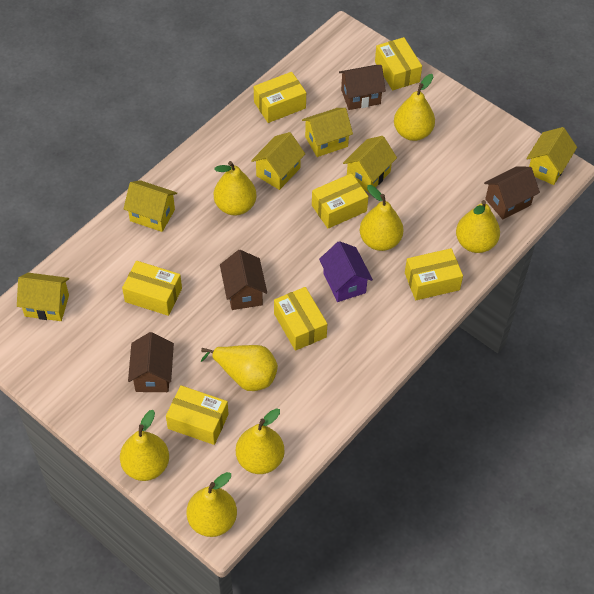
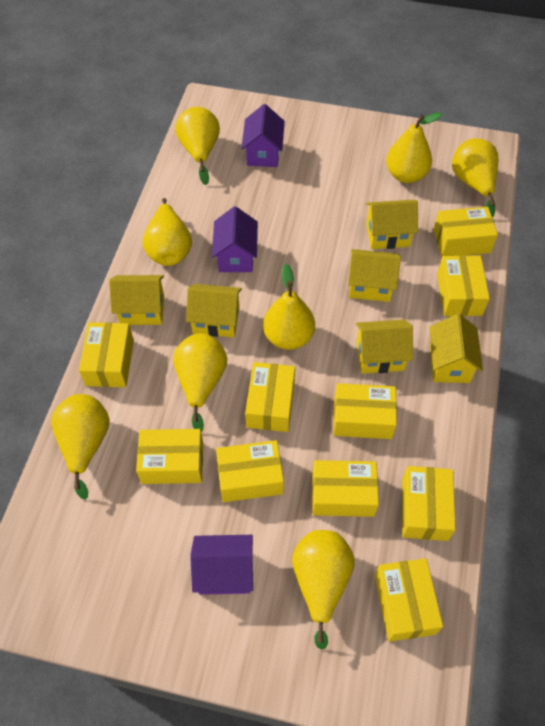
brown house: [128,332,174,392] [220,250,267,310] [339,65,386,110] [484,166,540,219] = 4 -> none = 0
purple house: [319,241,373,302] = 1 -> [190,535,253,595] [212,206,258,272] [241,104,285,167] = 3
yellow box: [122,261,182,316] [166,385,228,445] [254,72,306,123] [274,287,327,351] [312,173,369,229] [375,37,422,90] [405,248,463,300] = 7 -> [79,322,134,387] [136,429,203,484] [216,440,284,502] [245,362,295,432] [312,460,379,517] [333,383,397,439] [375,558,443,642] [402,466,456,541] [433,207,498,257] [437,255,490,316] = 10

